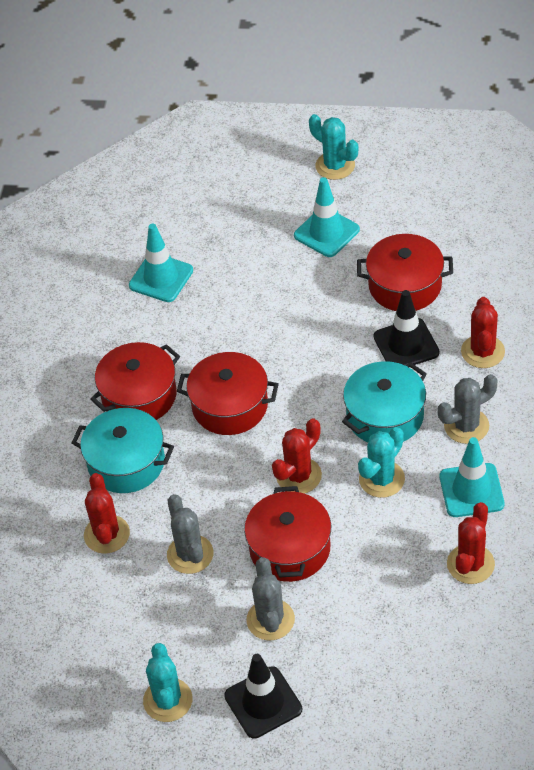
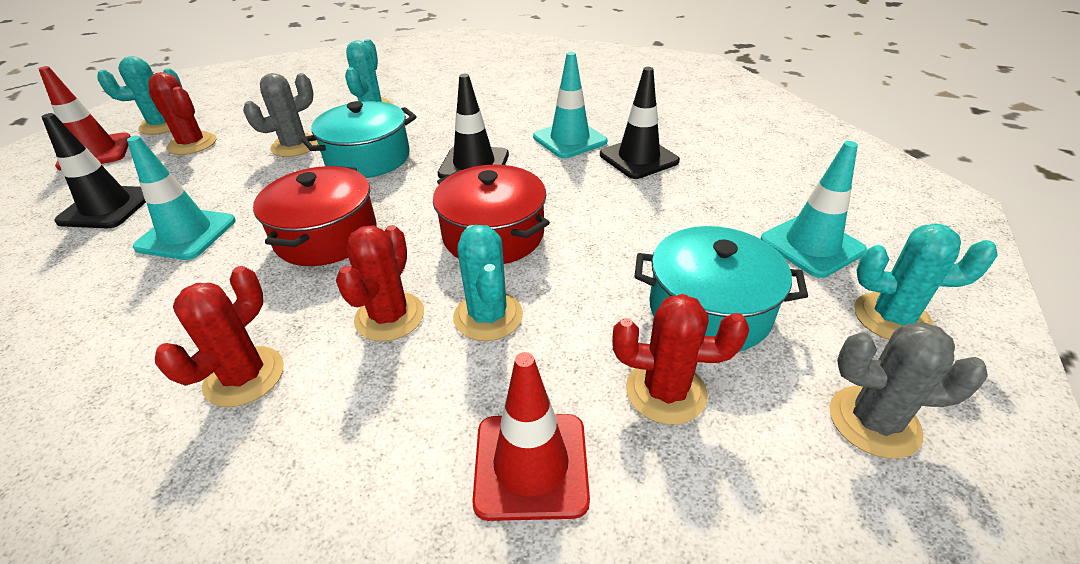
black traffic cone: [224,654,302,739] [374,290,440,365] = 2 -> [41,113,146,228] [438,74,509,179] [600,67,680,179] = 3
grey cactus: [167,494,214,574] [247,557,295,640] [438,374,498,444] = 3 -> [243,73,318,157] [829,322,988,459] = 2
red pot: [90,342,180,420] [177,352,279,435] [244,486,331,582] [357,234,453,311] = 4 -> [253,166,377,266] [433,165,550,264] = 2
red traffic cone: none = 0 -> [39,66,131,171] [472,352,590,521] = 2
turquoise cactus: [143,643,192,722] [309,114,358,180] [358,427,405,498] = 3 -> [97,56,182,135] [345,39,392,104] [453,225,523,341] [854,223,998,340] = 4

